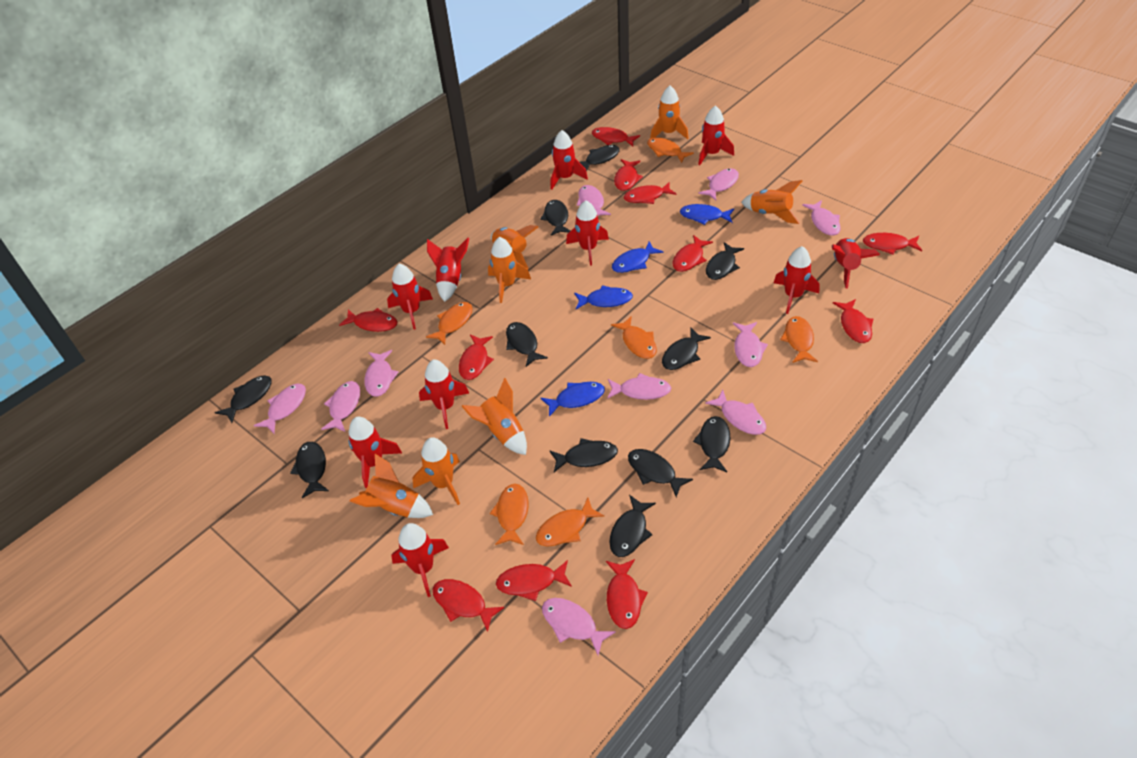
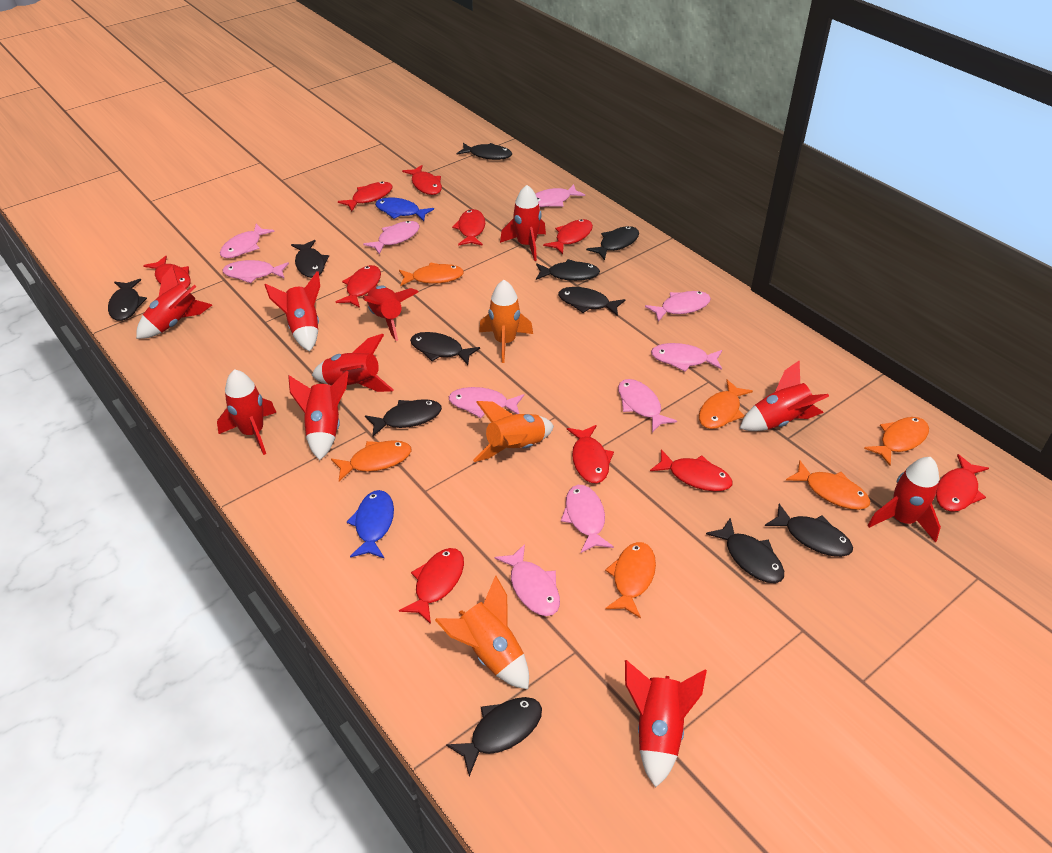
blue fish: [541,382,605,417] [574,285,633,309] [612,241,663,273] [680,204,734,225] = 4 -> [347,490,394,559] [375,197,434,221] = 2
orange rocket: [350,454,433,518] [413,437,460,505] [461,378,527,455] [488,237,531,303] [491,225,538,269] [650,86,689,139] [741,180,802,224] = 7 -> [435,576,529,689] [473,401,554,462] [479,280,533,363] = 3
red fish: [339,308,398,332] [432,579,505,632] [459,335,494,380] [496,560,572,601] [592,127,640,147] [606,559,648,629] [614,159,643,191] [624,182,677,204] [673,235,713,272] [833,299,873,343] [863,233,922,255] = 11 -> [143,256,191,289] [336,265,381,308] [338,182,393,211] [399,548,464,624] [402,165,442,195] [452,209,485,246] [543,219,593,254] [567,425,614,484] [650,449,733,491] [936,454,989,512] = 10

